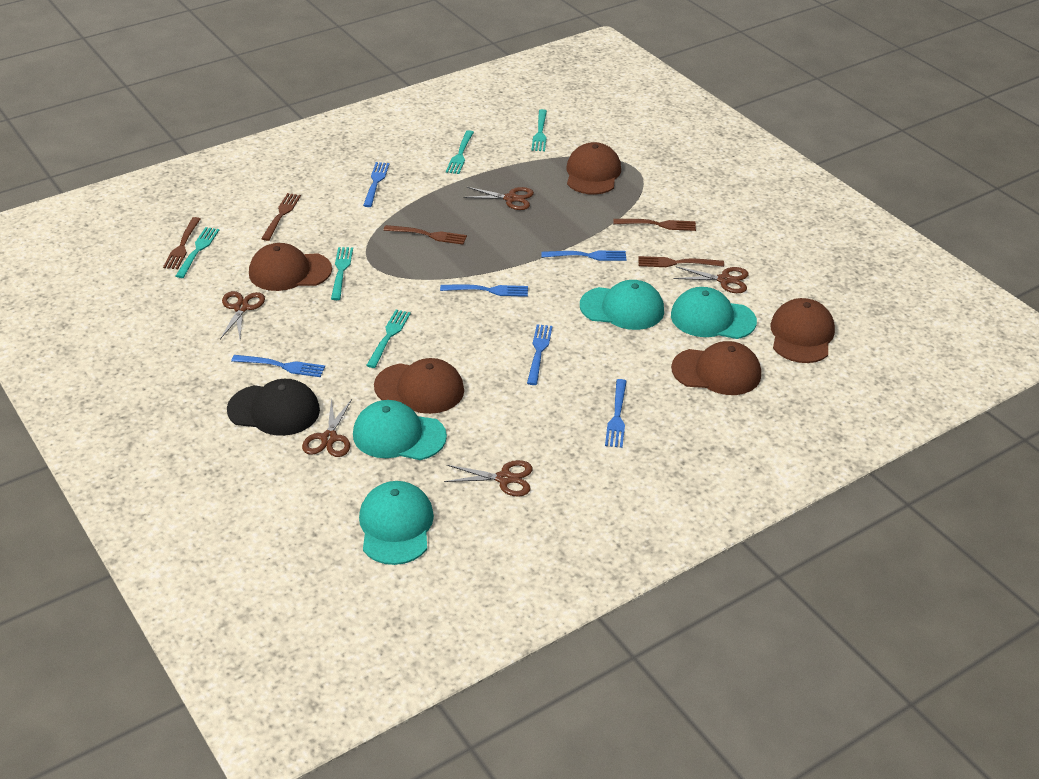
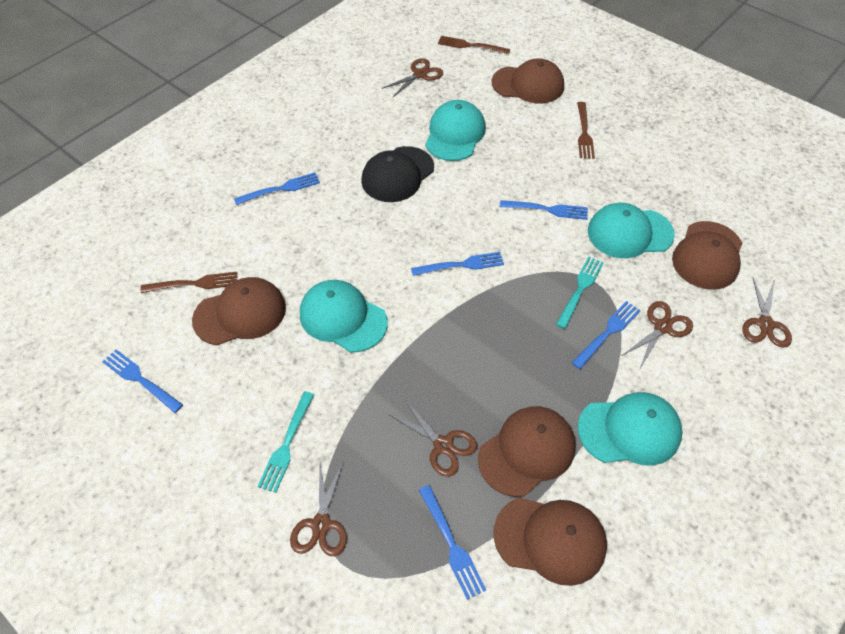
brown fork: [163,217,200,269] [261,193,301,241] [383,225,467,245] [614,219,696,231] [638,256,724,267] = 5 -> [141,272,237,293] [438,36,510,54] [577,102,595,159] = 3
turquoise fork: [176,227,219,278] [331,247,353,300] [366,310,411,368] [446,130,474,174] [531,109,547,151] = 5 -> [257,391,314,493] [556,257,604,329] = 2

